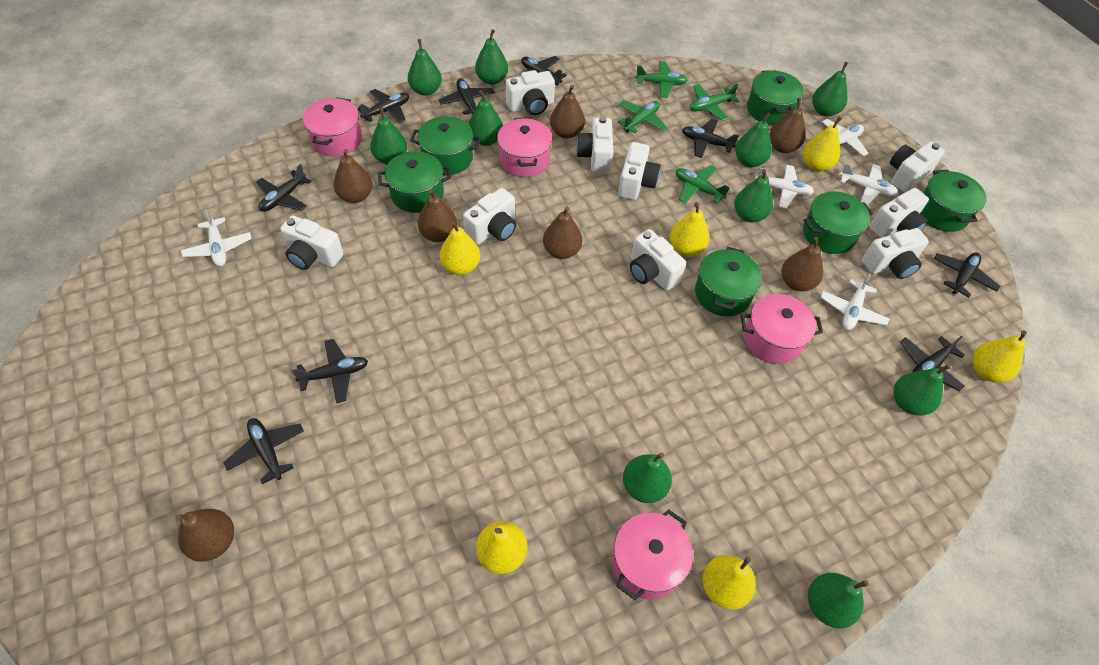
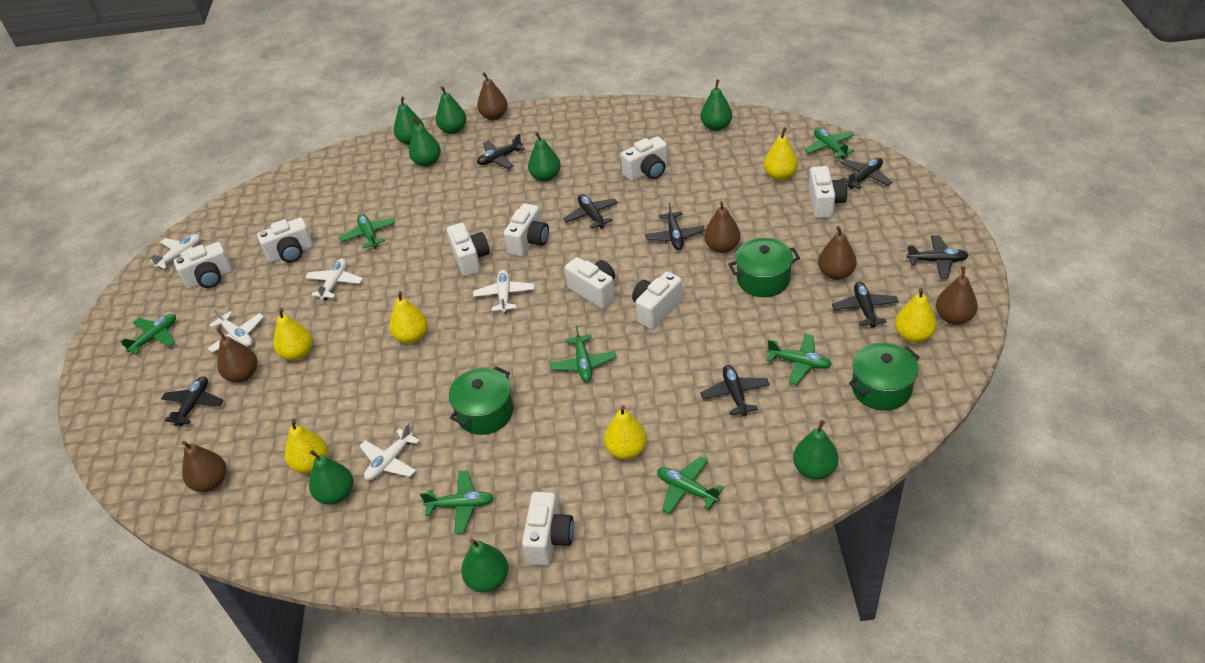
black plane: [223,418,304,484] [256,164,312,212] [291,339,368,403] [357,89,409,123] [439,79,495,115] [521,56,567,86] [682,119,739,158] [900,335,965,391] [934,252,1000,297] = 9 -> [161,376,224,426] [477,133,525,169] [563,194,618,229] [645,202,705,250] [700,365,770,416] [832,282,899,328] [840,158,892,189] [906,235,969,279] = 8
brown pear: [176,509,234,562] [333,149,373,203] [418,189,457,242] [543,207,582,259] [550,85,585,138] [769,98,806,153] [782,237,823,291] = 7 -> [181,441,226,492] [217,328,257,383] [477,72,508,120] [704,201,740,253] [818,226,857,280] [936,266,978,325] = 6
green pear: [370,108,408,164] [408,39,442,96] [468,90,503,146] [475,29,508,85] [623,452,672,503] [734,169,773,222] [735,112,772,167] [808,573,869,628] [812,62,848,117] [893,364,951,416] = 10 -> [309,450,353,505] [394,96,425,145] [409,117,441,167] [436,86,467,134] [461,539,508,593] [528,132,561,182] [701,79,732,131] [793,420,838,480] = 8
green plane: [617,100,668,133] [635,61,688,98] [676,165,730,203] [690,84,739,121] = 4 -> [120,314,176,354] [339,214,395,249] [420,470,494,533] [550,325,616,382] [657,456,724,514] [766,334,832,385] [804,128,855,160] = 7
green pot: [378,151,451,213] [410,116,481,175] [695,247,762,316] [747,70,804,125] [803,191,873,254] [920,170,987,232] = 6 -> [449,366,513,435] [728,238,800,297] [849,342,920,411] = 3
pink pot: [303,97,362,156] [497,118,552,177] [612,509,693,600] [741,294,823,364] = 4 -> none = 0

